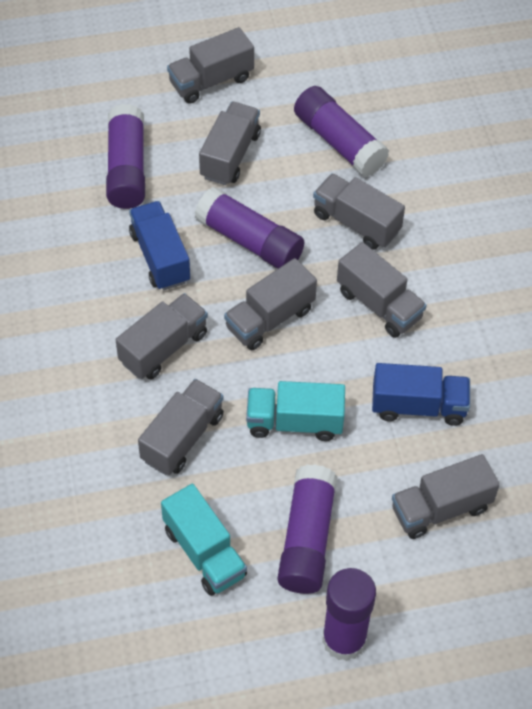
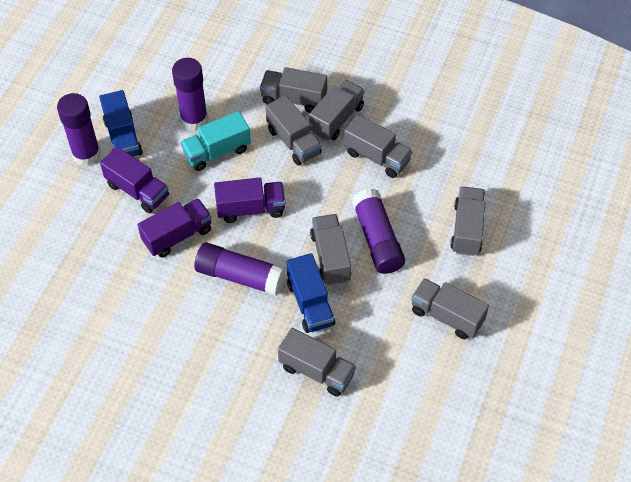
purple glue stick: [106,104,145,209] [195,187,304,269] [277,464,338,594] [294,86,389,177] [322,568,376,661] = 5 -> [57,93,101,166] [172,58,208,130] [195,242,286,296] [352,188,405,274] = 4
purple truck: none = 0 -> [100,147,169,213] [138,198,212,257] [214,178,285,223] = 3
turquoise truck: [161,484,247,596] [246,381,345,441] = 2 -> [181,111,251,171] = 1

